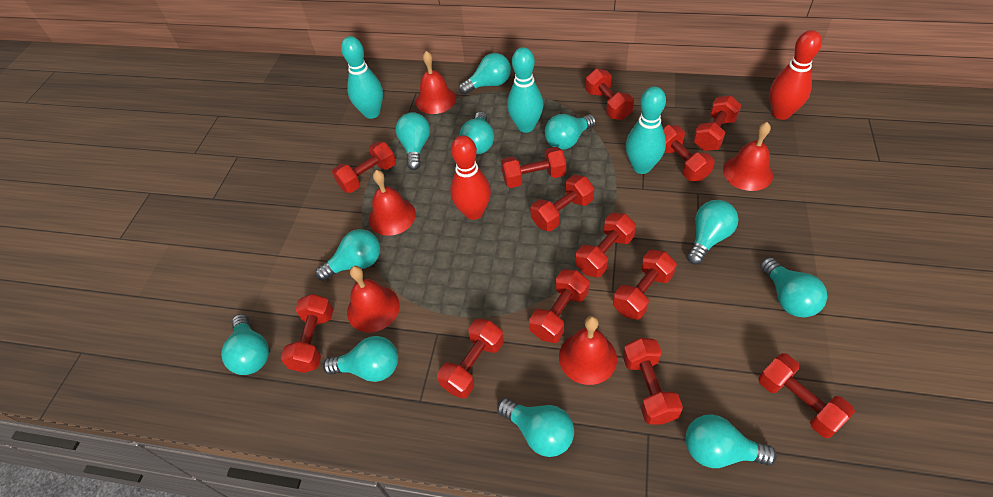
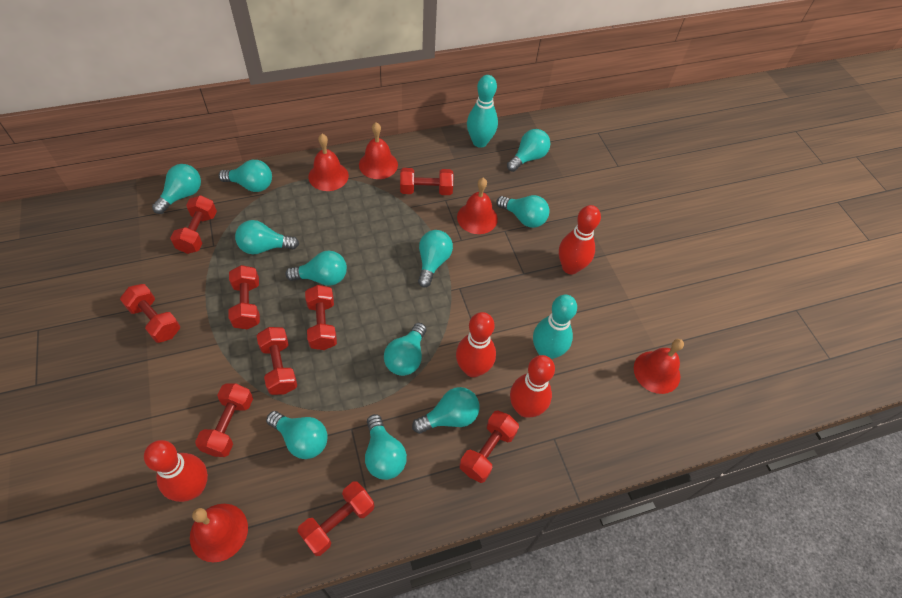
red bowling pin: [450,135,491,220] [770,30,822,120] = 2 -> [144,440,208,502] [456,312,496,377] [510,355,555,417] [559,205,601,274] = 4
red dumbbell: [281,294,334,373] [332,141,396,193] [437,319,504,399] [501,147,566,188] [529,269,589,343] [530,175,594,231] [575,213,636,277] [585,69,634,120] [613,250,677,320] [623,338,683,425] [663,125,715,181] [693,95,741,151] [758,353,855,438] = 13 -> [120,284,180,343] [170,195,217,254] [195,383,253,457] [229,265,260,329] [257,327,297,395] [297,481,374,556] [305,285,337,350] [400,168,453,195] [460,410,519,483] = 9
turquoise bowling pin: [341,36,383,119] [507,47,543,133] [626,87,666,174] = 3 -> [467,75,498,148] [533,294,577,359] = 2

